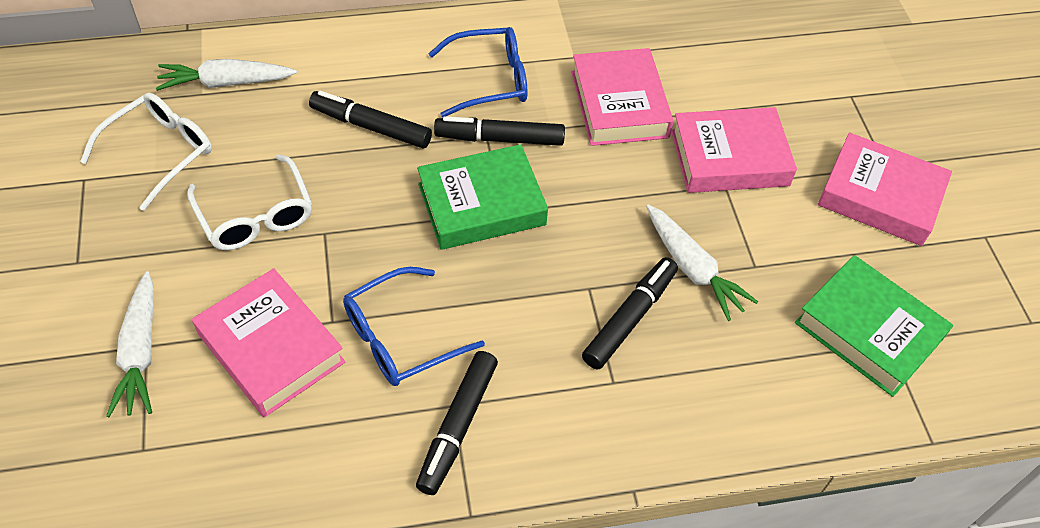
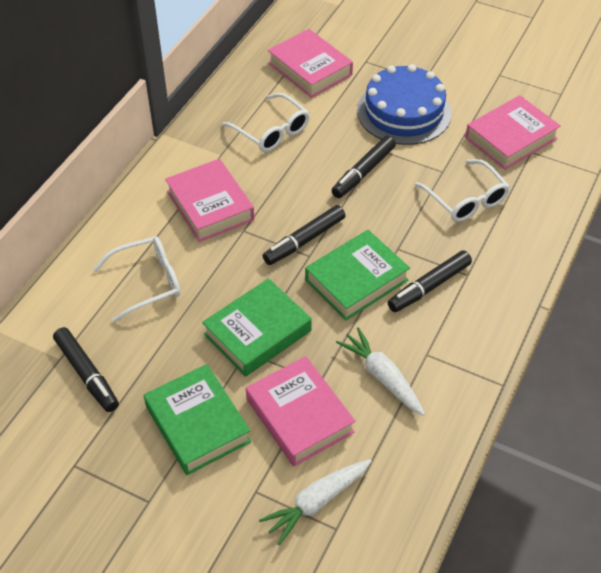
blue cake: none = 0 -> [357,64,452,145] = 1
blue glasses: [343,267,485,386] [428,27,527,118] = 2 -> none = 0
green book: [417,144,548,250] [795,255,953,397] = 2 -> [144,364,251,475] [202,278,312,377] [305,230,410,320] = 3
white carrot: [106,271,154,417] [156,59,297,91] [646,205,758,321] = 3 -> [259,459,372,545] [336,327,425,416] = 2
white glasses: [80,93,212,211] [187,154,312,250] = 2 -> [93,236,180,322] [222,93,310,152] [415,159,510,222] = 3

